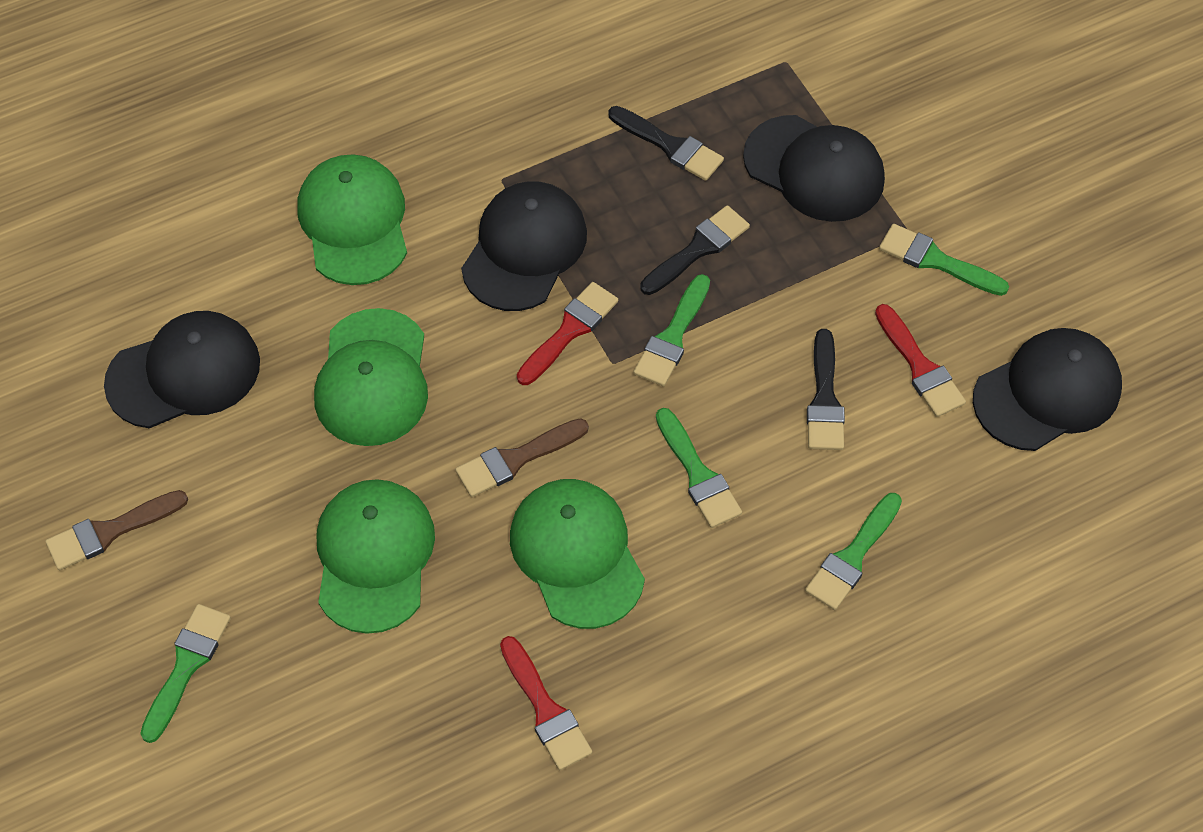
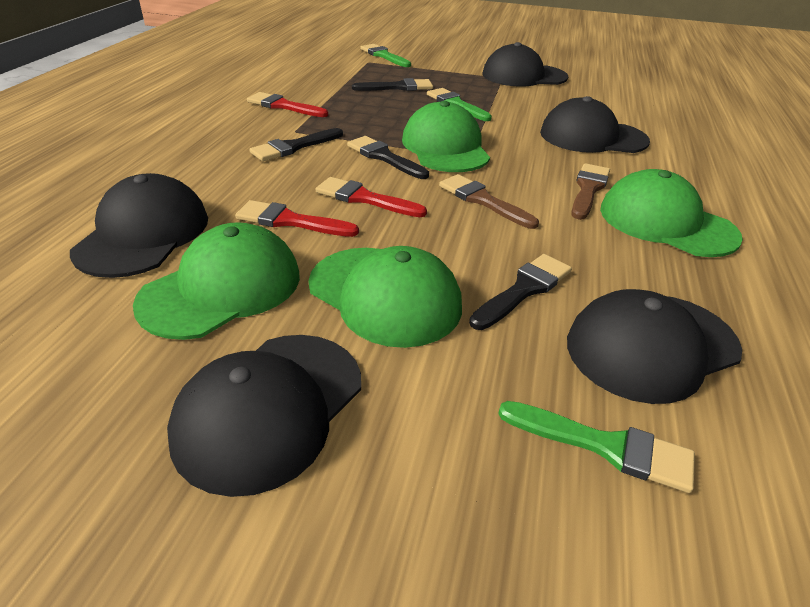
black brush: [608,106,724,181] [640,205,750,295] [807,329,845,450] = 3 -> [249,128,343,161] [347,136,429,179] [352,78,433,91] [469,254,572,330] = 4
black cap: [104,311,260,428] [461,181,587,311] [743,115,885,222] [973,328,1122,451] = 4 -> [70,173,208,278] [167,335,361,497] [483,42,568,87] [540,96,650,153] [567,289,742,404] = 5
green brush: [140,604,231,743] [633,274,710,386] [656,408,742,528] [805,493,902,610] [879,224,1009,296] = 5 -> [360,44,411,67] [427,88,492,121] [498,401,695,493] = 3

